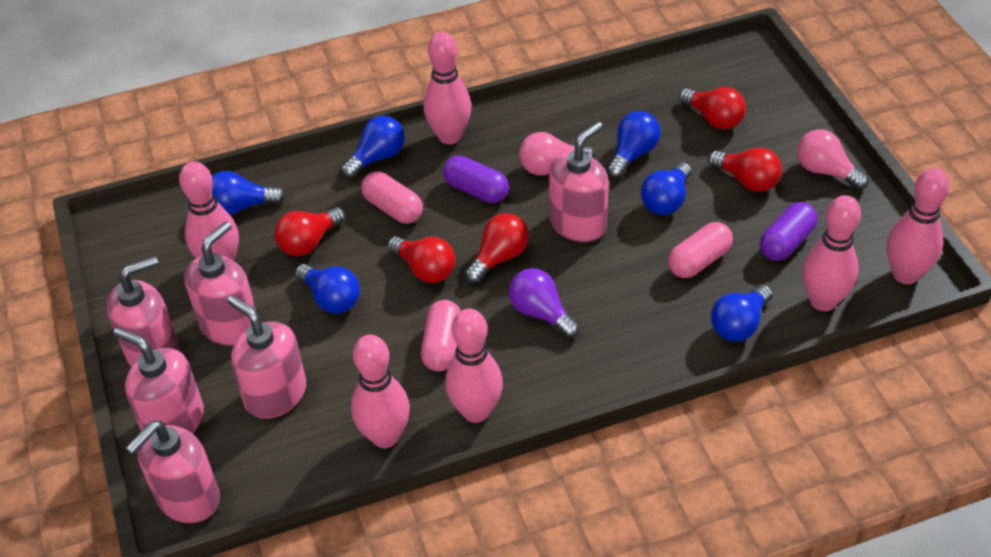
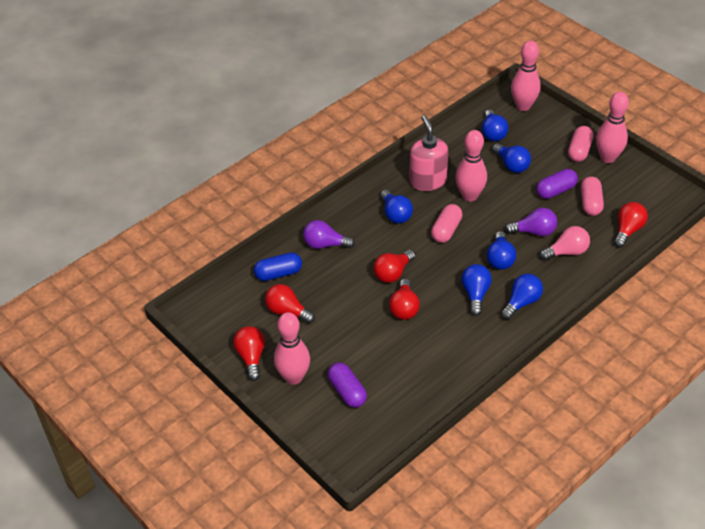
blue capsule: none = 0 -> [254,252,302,281] = 1
pink bowling pin: [179,161,239,261] [351,335,410,448] [423,32,472,144] [445,309,503,423] [802,195,861,311] [887,168,950,284] = 6 -> [274,312,310,385] [455,130,487,202] [511,41,541,111] [596,92,629,163] = 4
pink light bulb: [519,132,595,176] [797,129,869,190] = 2 -> [540,226,590,261] = 1
pink soap dispenser: [107,256,180,367] [113,327,204,434] [126,421,220,524] [184,221,256,346] [227,295,306,419] [549,121,609,242] = 6 -> [409,115,448,191] = 1
purple light bulb: [509,268,580,338] = 1 -> [303,220,355,249] [505,208,557,236] = 2

